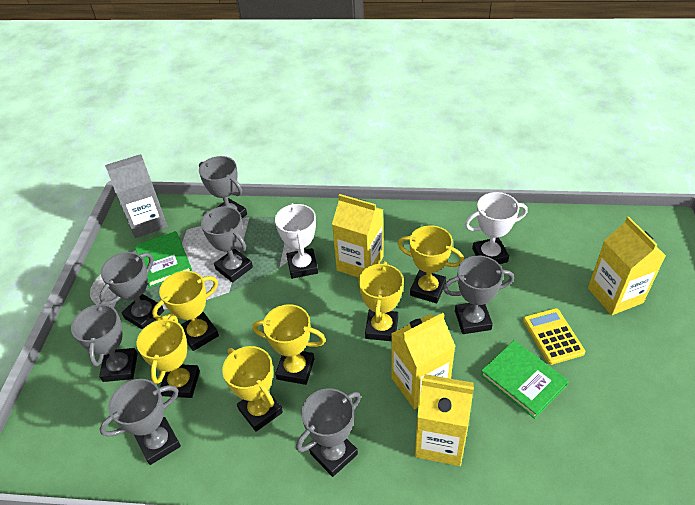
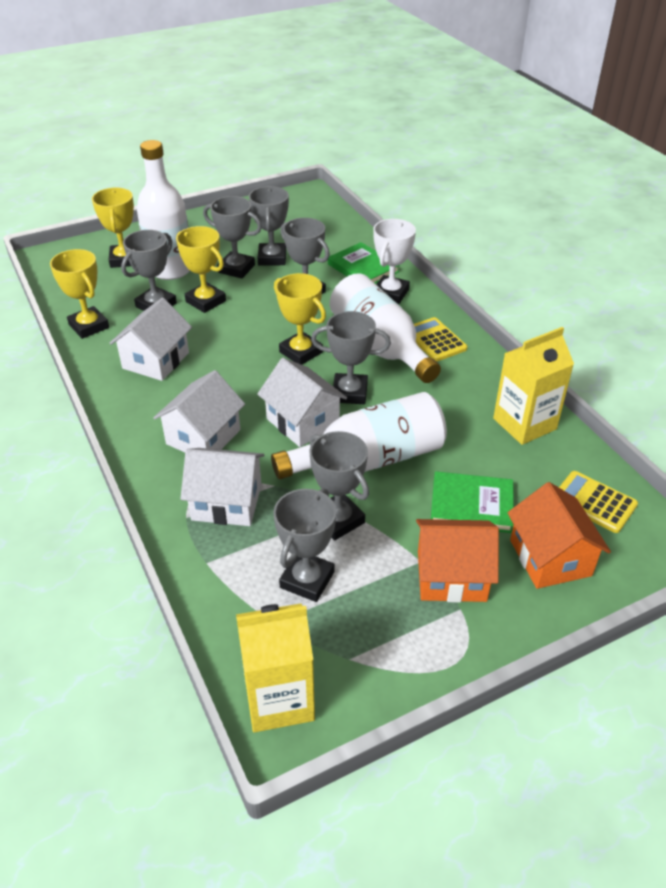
grey carton: [105,154,168,238] = 1 -> none = 0
orange house: none = 0 -> [416,519,499,603] [507,482,611,589] = 2
white bottle: none = 0 -> [136,140,190,280] [271,392,447,479] [330,273,441,383] = 3
white house: none = 0 -> [110,298,192,381] [153,370,245,452] [180,448,264,526] [257,358,347,447] = 4
white trophy: [275,203,318,279] [465,192,528,264] = 2 -> [373,219,416,304] = 1
yellow calculator: [523,308,585,365] = 1 -> [414,317,468,361] [559,471,638,533] = 2
yellow carton: [332,194,384,278] [391,313,455,409] [415,374,474,466] [588,217,666,315] = 4 -> [236,603,315,732] [493,327,574,445] = 2
yellow trophy: [137,315,200,398] [152,271,219,351] [222,346,283,432] [253,304,326,385] [359,261,404,341] [398,225,464,303] = 6 -> [50,249,109,339] [92,188,134,268] [176,226,226,313] [274,273,326,365] = 4

